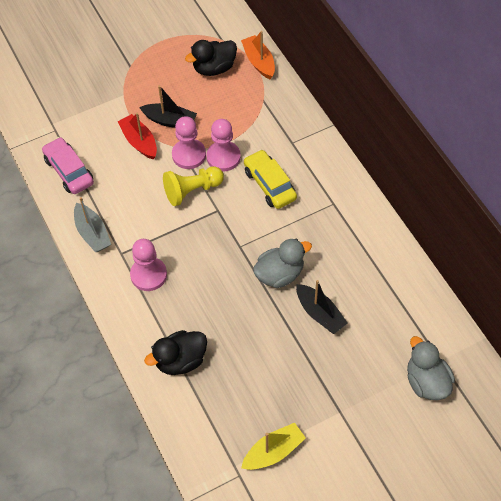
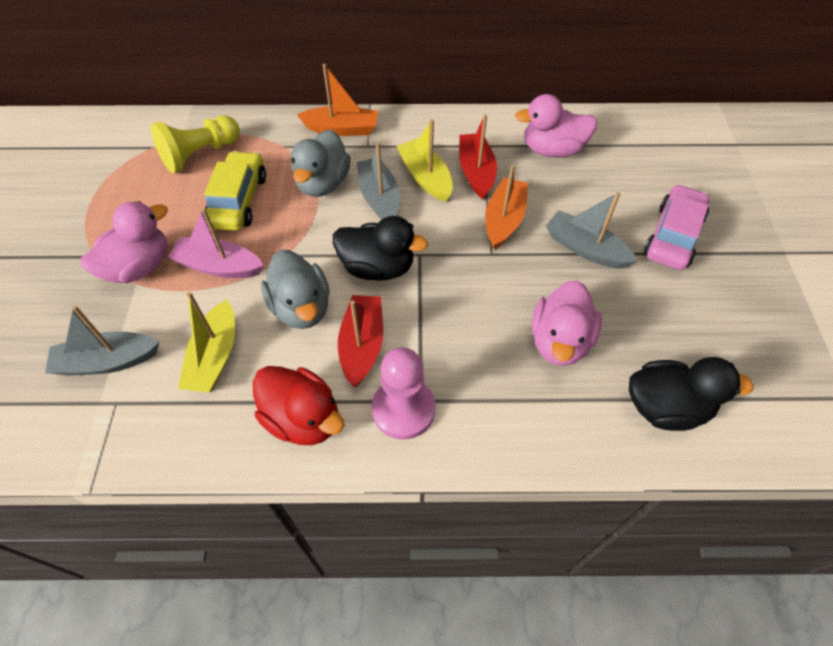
black boat: [139,85,197,128] [296,280,348,334] = 2 -> none = 0
grey boat: [74,197,111,252] = 1 -> [45,305,159,376] [357,142,400,220] [546,192,638,268] = 3
orange boat: [241,31,275,79] = 1 -> [297,64,378,136] [485,165,528,249] = 2
pink boat: none = 0 -> [168,208,264,278] = 1
pink duck: none = 0 -> [81,201,168,283] [515,94,597,157] [532,280,602,366] = 3
pink pawn: [130,239,167,291] [172,116,206,169] [206,119,241,172] = 3 -> [372,347,435,439] = 1
red boat: [118,113,157,159] = 1 -> [338,295,383,387] [459,114,497,199] = 2
red duck: none = 0 -> [253,366,345,445] = 1
yellow boat: [241,423,306,470] = 1 -> [178,292,235,392] [396,119,453,202] = 2

